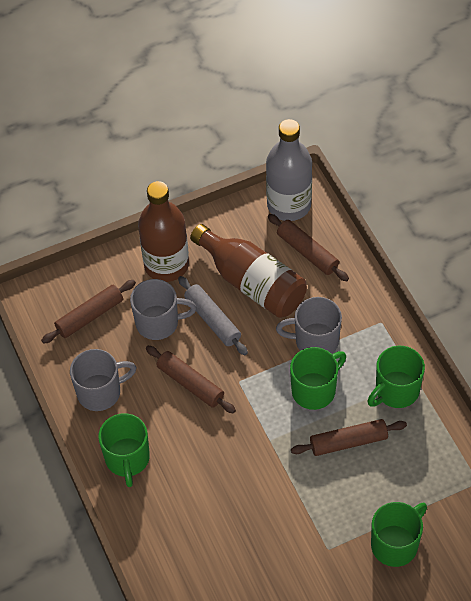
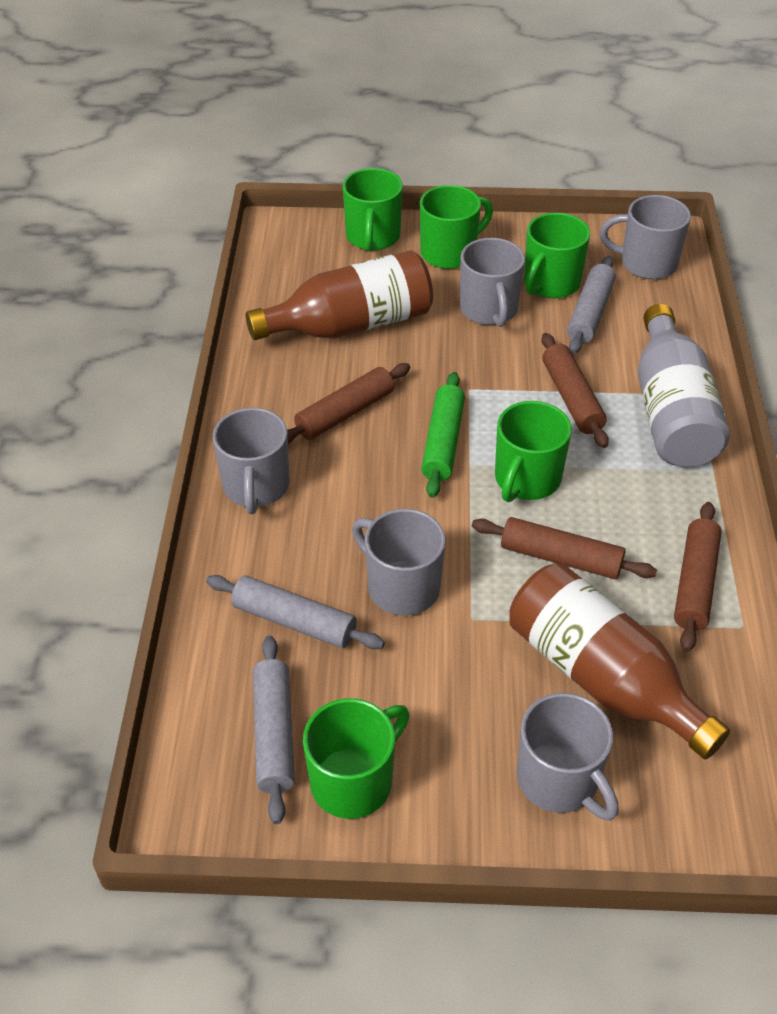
green mug: [98,413,150,487] [290,347,346,410] [367,346,425,408] [371,502,427,567] = 4 -> [303,698,409,819] [343,168,403,251] [420,185,493,269] [495,401,572,502] [524,213,590,298] = 5
green rolling pin: none = 0 -> [421,372,465,498] = 1
grey mug: [70,349,137,411] [130,279,197,340] [276,297,342,354] = 3 -> [213,408,290,514] [352,509,446,616] [460,238,525,327] [517,693,619,821] [600,195,691,279] = 5
grey rolling pin: [178,276,248,355] = 1 -> [206,575,385,649] [253,636,295,824] [567,256,616,354] = 3

